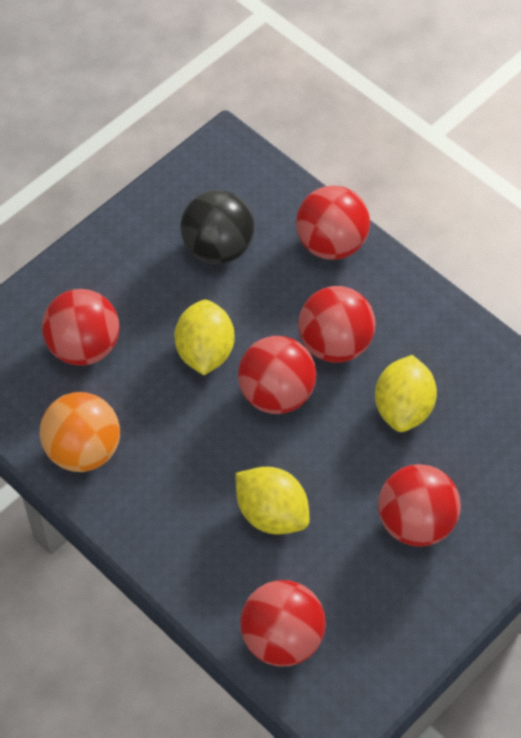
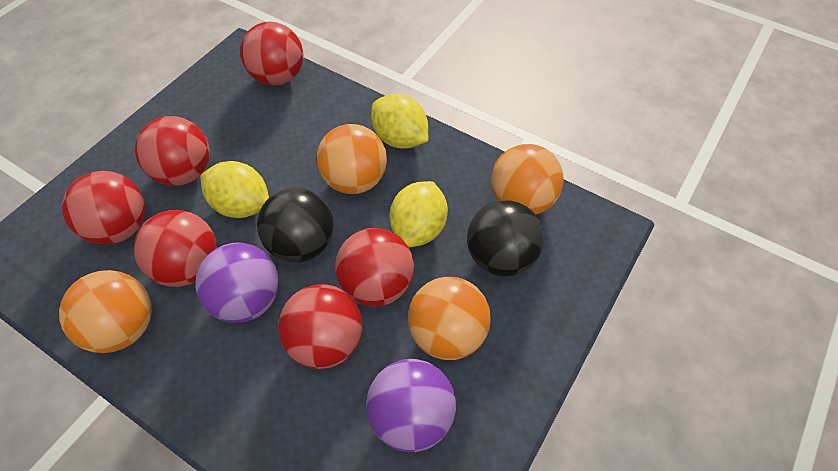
black ball: [180,190,255,264] = 1 -> [257,187,334,263] [467,200,544,277] = 2
orange ball: [40,392,120,472] = 1 -> [59,270,152,353] [317,124,387,194] [408,277,491,360] [491,144,564,215] = 4
purple ball: none = 0 -> [195,243,279,323] [366,359,456,452] = 2

